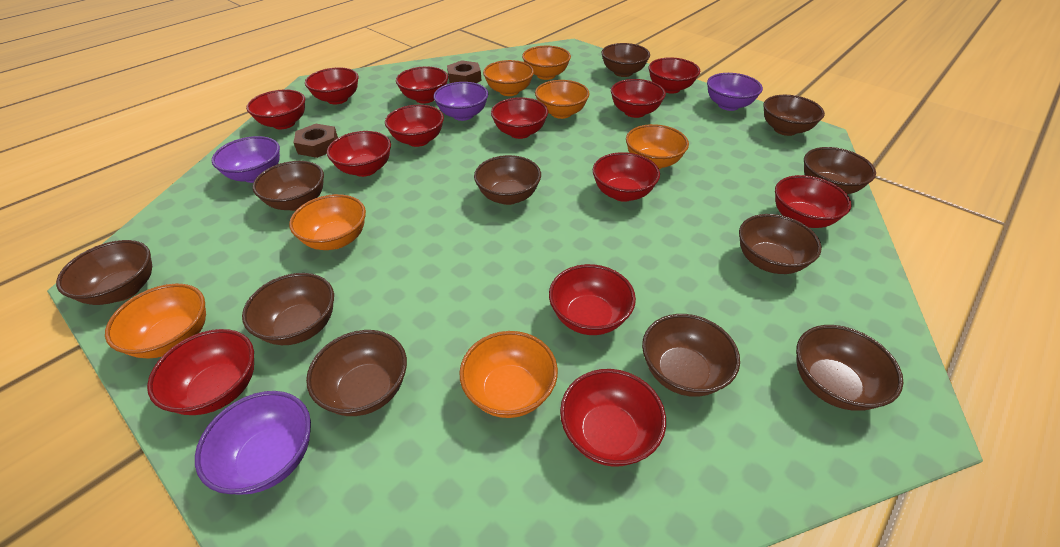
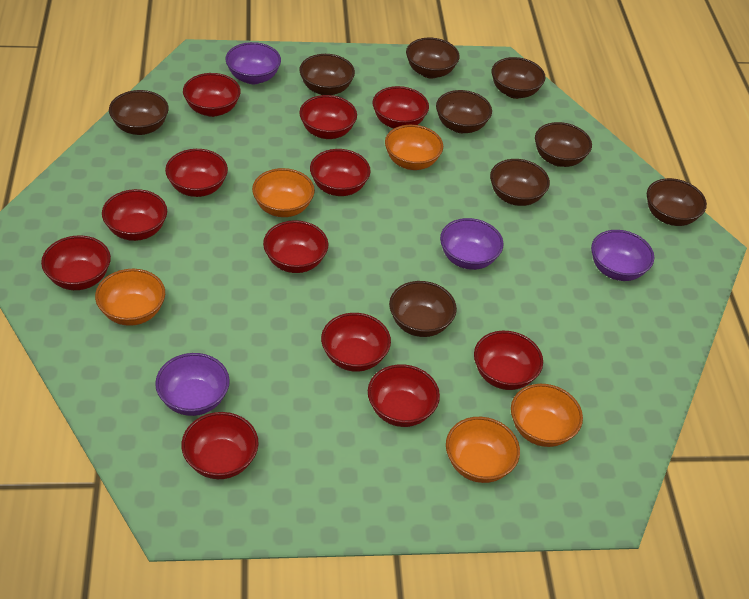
brown bowl: [56,240,152,305] [242,273,334,345] [252,161,324,211] [306,330,407,416] [474,155,541,205] [601,43,650,77] [642,314,740,397] [739,214,822,274] [763,95,825,136] [796,325,903,411] [804,147,876,194] = 11 -> [109,90,169,135] [300,54,355,95] [389,281,457,337] [406,38,460,78] [436,90,492,133] [490,159,550,206] [492,57,546,99] [535,122,592,167] [647,178,707,226] = 9
brown nut: [293,124,338,158] [447,60,482,83] = 2 -> none = 0
orange bowl: [105,283,206,358] [289,194,366,250] [459,331,558,418] [483,60,534,96] [522,46,571,80] [535,80,590,119] [626,124,689,169] = 7 -> [95,269,165,326] [252,168,315,217] [385,125,443,170] [446,417,520,483] [511,384,583,447] = 5
red bowl: [147,329,254,415] [246,89,305,129] [305,67,359,104] [327,131,391,177] [385,105,444,147] [396,66,448,103] [491,97,548,139] [549,264,636,335] [560,369,666,467] [592,152,660,202] [611,79,666,118] [648,57,700,93] [775,175,852,228] = 13 -> [41,235,111,290] [102,189,167,241] [165,149,228,197] [181,412,259,479] [183,73,241,117] [263,220,328,273] [299,95,357,139] [310,149,370,196] [321,313,391,372] [368,364,440,427] [373,86,429,129] [474,331,543,390] = 12

